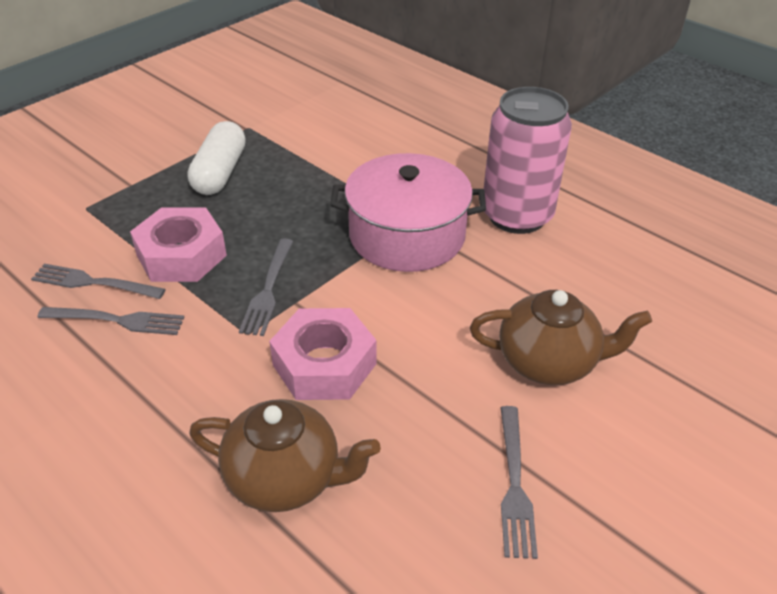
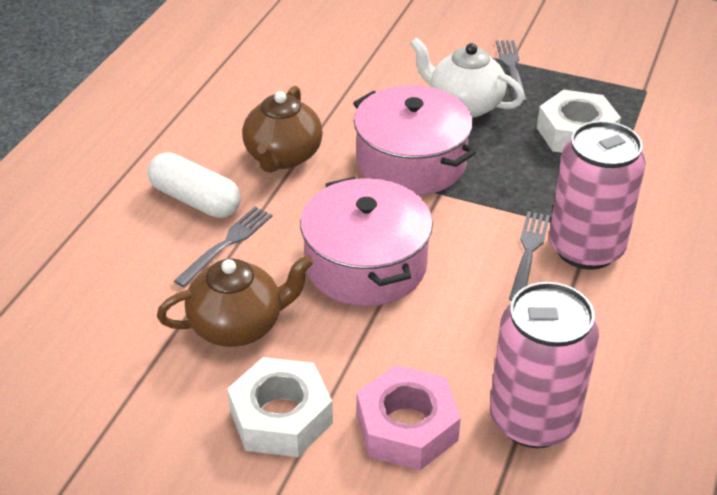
grey fork: [31,264,166,299] [37,307,184,335] [239,239,293,336] [501,406,538,559] = 4 -> [174,207,272,287] [496,40,527,103] [509,212,550,301] = 3
pink can: [484,87,572,234] = 1 -> [490,282,599,448] [549,121,646,270] = 2
pink nut: [130,207,227,282] [269,308,376,400] = 2 -> [357,365,461,470] = 1
pink pot: [330,153,486,272] = 1 -> [300,177,433,306] [353,85,476,196] = 2
white nut: none = 0 -> [227,357,333,457] [537,89,621,153] = 2
white teapot: none = 0 -> [410,37,525,118] = 1

